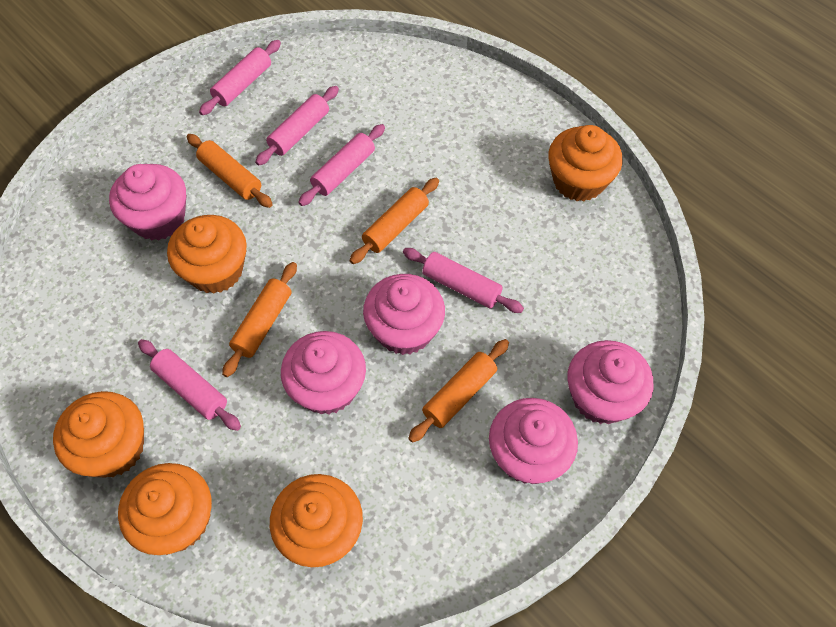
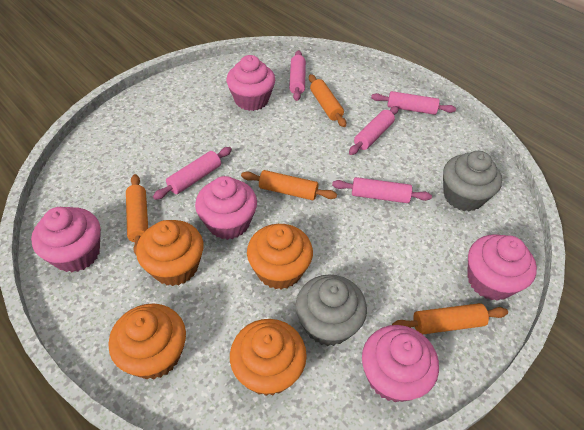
grey cupcake: none = 0 -> [295,275,367,346] [443,151,502,212] = 2
orange cupcake: [53,391,144,478] [118,463,212,555] [167,215,247,294] [270,474,363,567] [548,125,623,202] = 5 -> [109,304,186,379] [136,220,204,286] [230,319,307,396] [247,224,313,290] = 4

